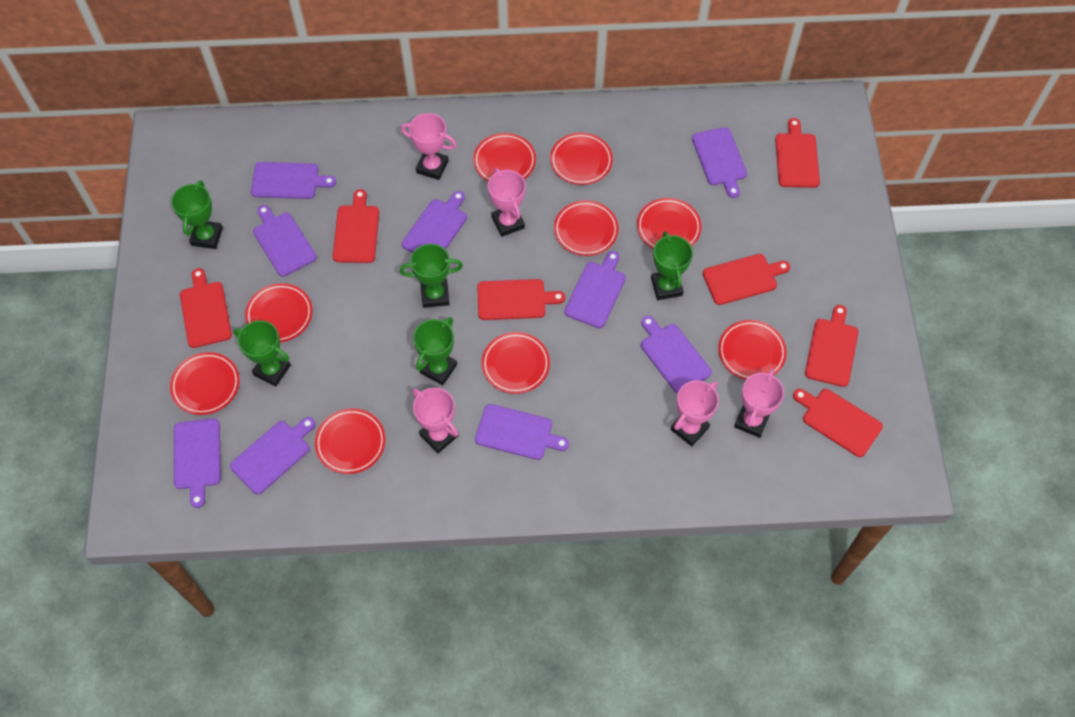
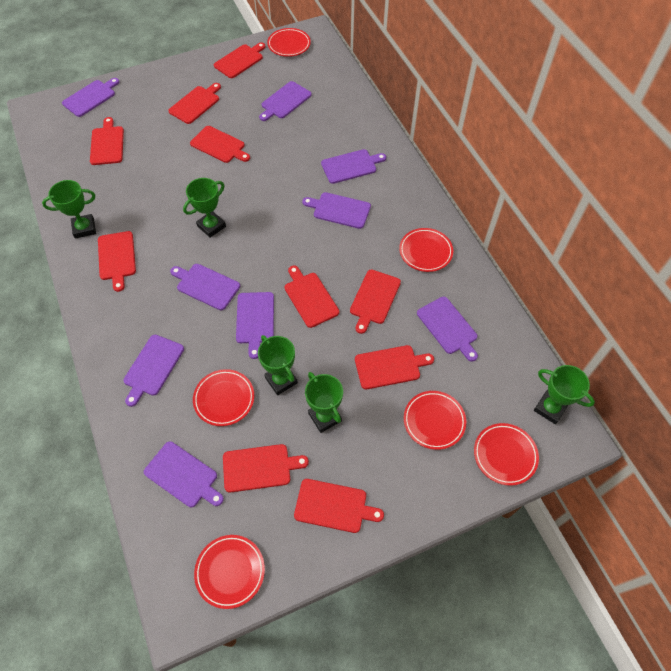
pink trophy: [401,113,457,180] [412,388,459,453] [488,168,526,237] [670,380,719,446] [734,369,784,438] = 5 -> none = 0
red cutting board: [180,268,232,348] [333,189,379,263] [477,279,565,320] [703,254,790,305] [775,118,820,187] [793,389,883,457] [805,305,858,387] = 7 -> [90,117,124,165] [98,231,136,292] [168,83,221,124] [190,126,250,163] [214,43,266,78] [223,444,309,493] [285,265,339,328] [294,479,384,533] [350,269,401,334] [355,345,434,389] = 10
red plate: [170,352,240,415] [245,283,312,342] [315,408,385,474] [473,133,536,181] [482,332,550,394] [550,133,613,185] [554,201,619,256] [637,198,702,249] [718,320,787,380] = 9 -> [193,369,254,426] [194,535,265,609] [267,28,311,57] [399,228,453,272] [404,391,466,450] [474,423,539,486] = 6

